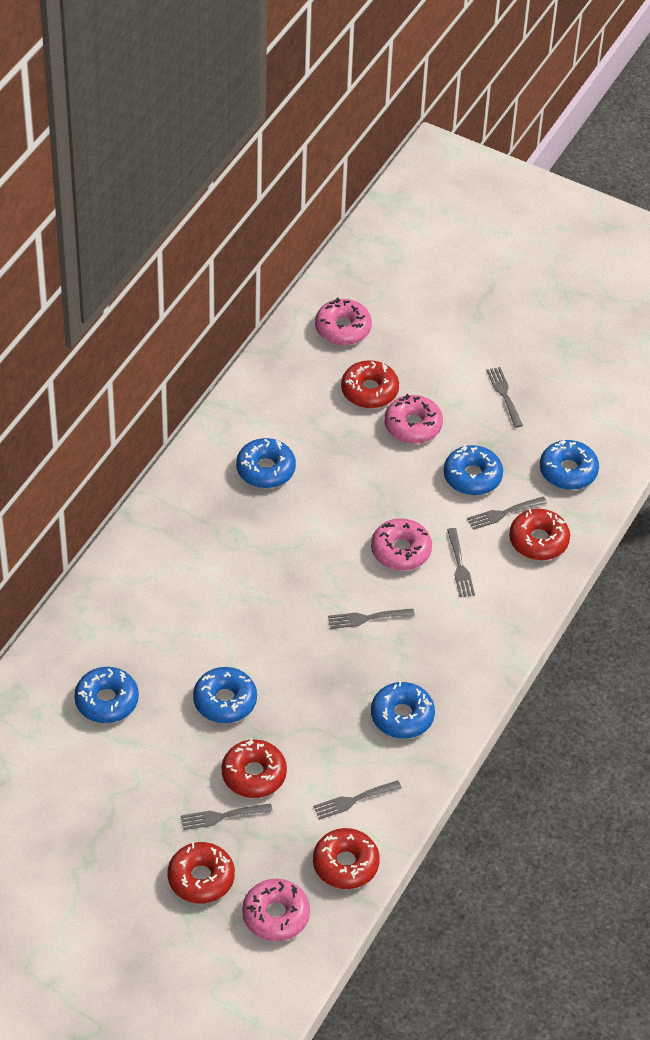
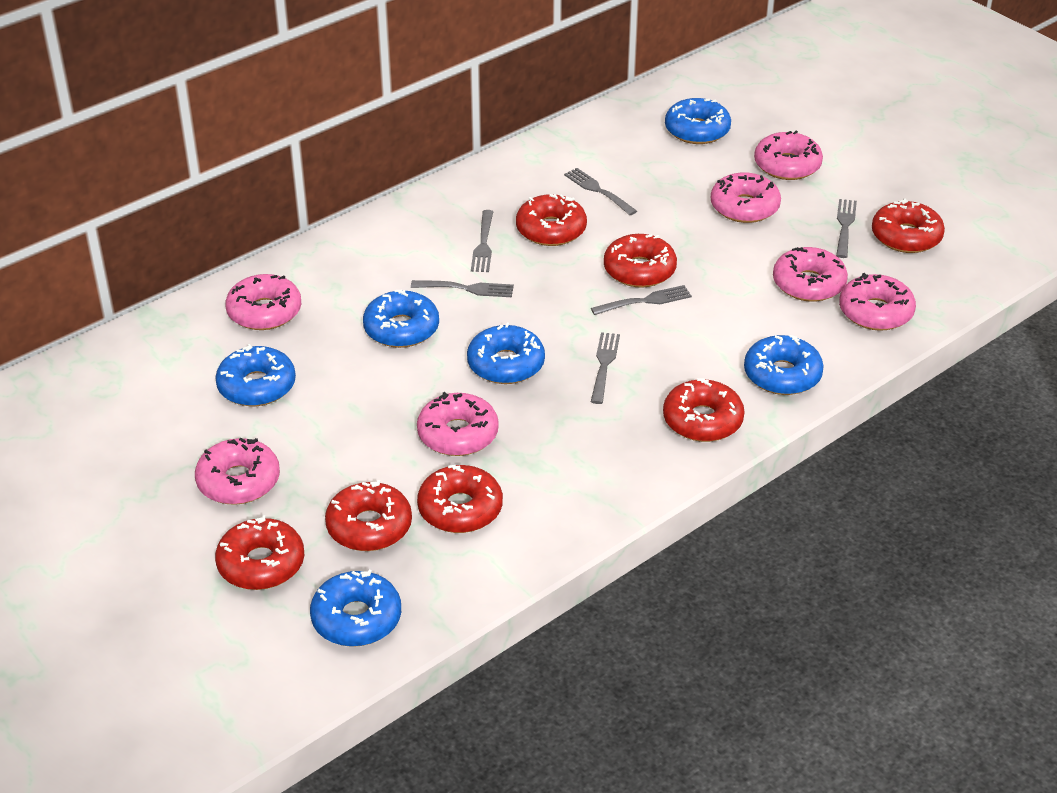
pink donut: [242,879,310,941] [315,298,372,345] [371,518,432,570] [384,394,443,444] = 4 -> [195,438,280,505] [225,274,301,330] [417,392,499,456] [711,172,781,223] [754,131,823,180] [773,247,848,302] [839,273,916,331] = 7
red donut: [167,842,235,904] [221,739,287,798] [313,828,380,889] [341,360,399,408] [509,509,570,560] = 5 -> [215,515,304,590] [325,480,412,551] [417,465,503,533] [516,194,587,246] [604,234,677,288] [663,379,745,442] [872,199,945,253] = 7

